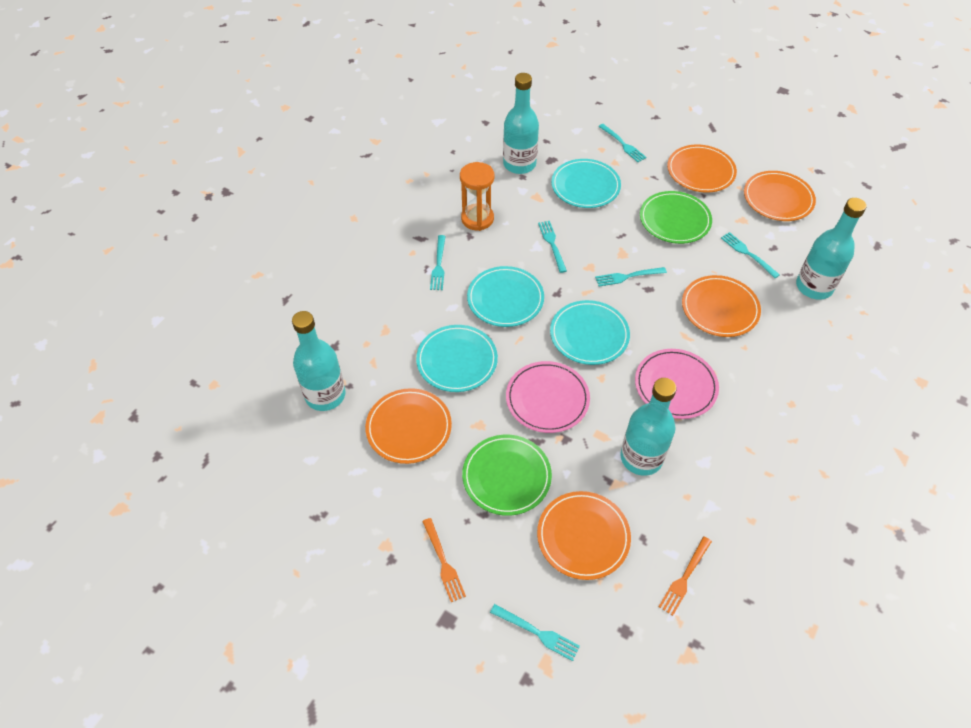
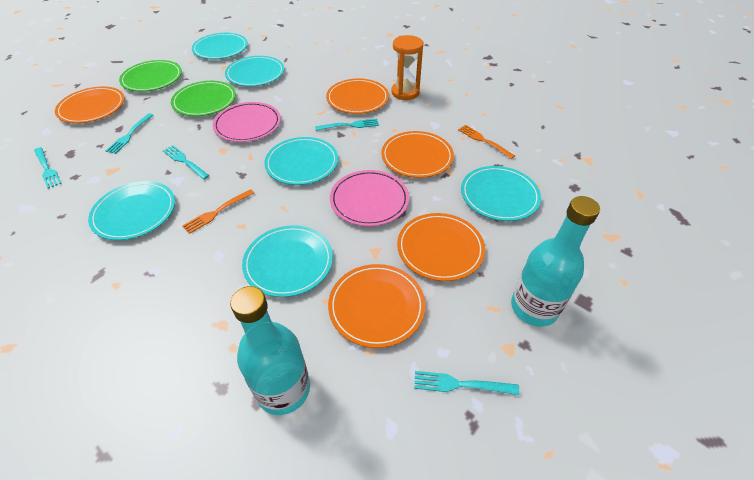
turquoise bottle: [292,311,346,411] [503,73,539,174] [620,378,677,476] [796,198,866,300] = 4 -> [230,286,310,415] [511,196,600,327] = 2
turquoise fork: [430,235,446,290] [490,604,580,661] [538,221,567,273] [595,267,667,287] [598,124,647,162] [721,232,780,278] = 6 -> [34,147,62,189] [106,113,153,154] [163,145,209,179] [315,119,379,131] [414,371,519,395] = 5
turquoise plate: [416,325,498,392] [467,266,544,327] [550,300,630,365] [551,159,621,208] = 4 -> [88,181,175,240] [192,33,248,59] [225,56,284,87] [242,225,333,297] [264,137,338,185] [461,166,541,221] = 6

